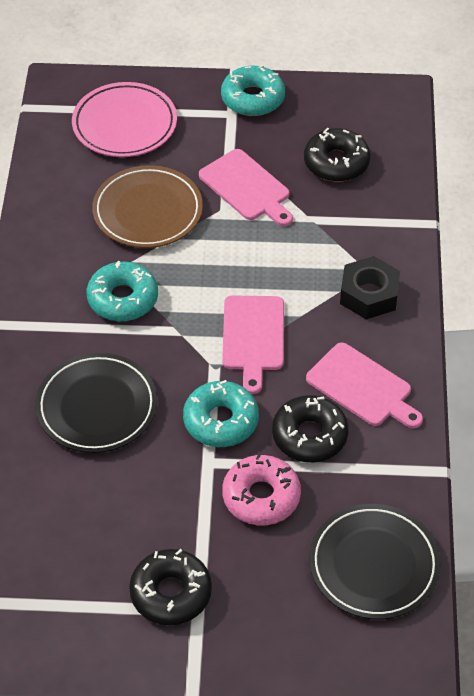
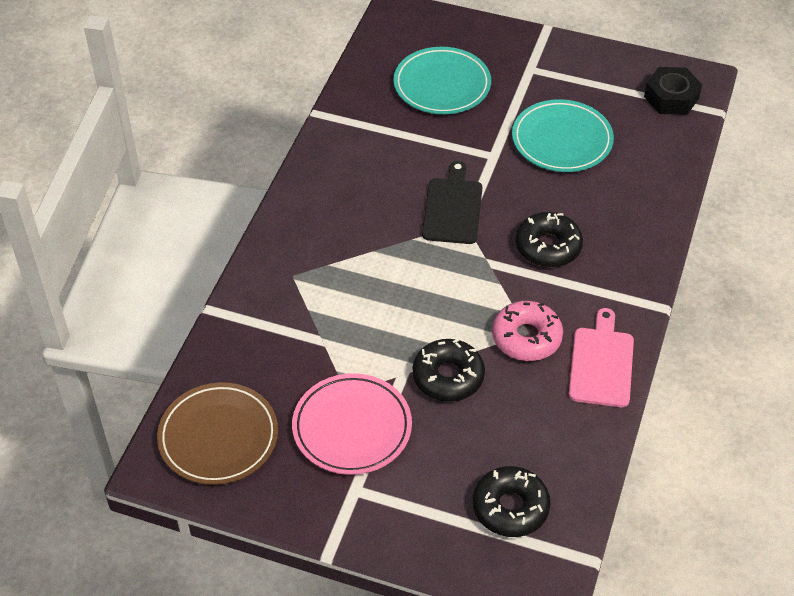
black cutting board: none = 0 -> [422,161,482,244] = 1
black plate: [35,353,157,453] [309,504,441,619] = 2 -> none = 0
pink cutting board: [199,149,293,226] [222,295,284,394] [306,342,423,428] = 3 -> [569,308,634,407] = 1
turquoise donut: [87,261,158,321] [183,380,259,447] [221,65,285,116] = 3 -> none = 0
turquoise plate: none = 0 -> [393,47,491,114] [512,99,614,172] = 2

